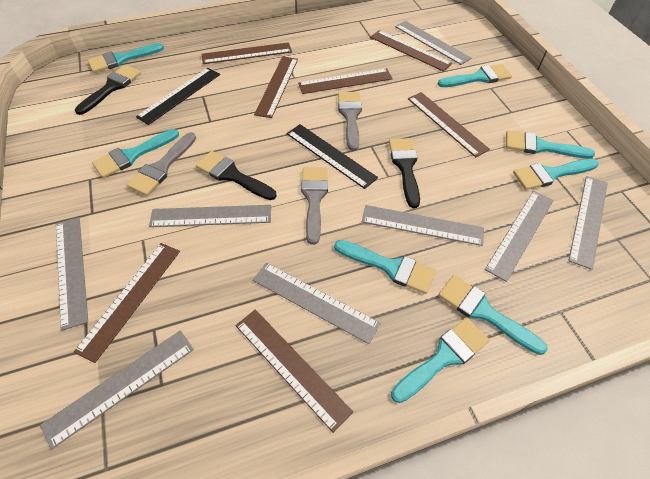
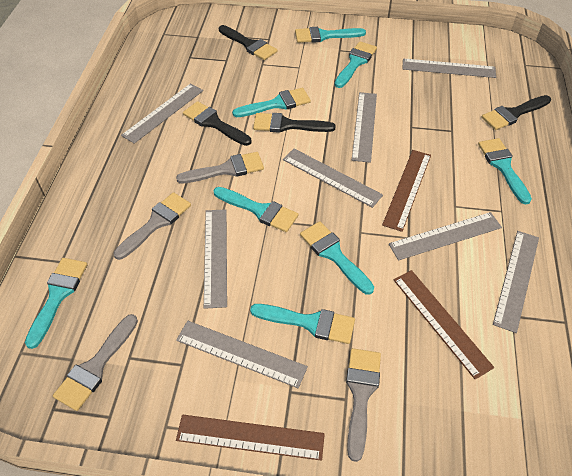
black brush: [75,65,141,115] [196,151,277,200] [389,138,420,208] = 3 -> [183,101,251,146] [219,25,278,60] [253,113,336,133] [481,95,551,130] = 4
black ruler: [136,68,220,125] [287,124,378,189] = 2 -> none = 0
brown ruler: [74,243,180,363] [201,42,292,64] [236,309,353,433] [254,56,298,118] [298,68,393,94] [370,30,452,72] [408,92,490,157] = 7 -> [176,415,325,461] [382,150,431,232] [394,270,494,380] = 3
grey brush: [127,132,196,196] [301,167,328,245] [338,92,362,151] = 3 -> [53,314,138,411] [113,192,191,260] [176,152,264,183] [346,348,381,462] = 4

